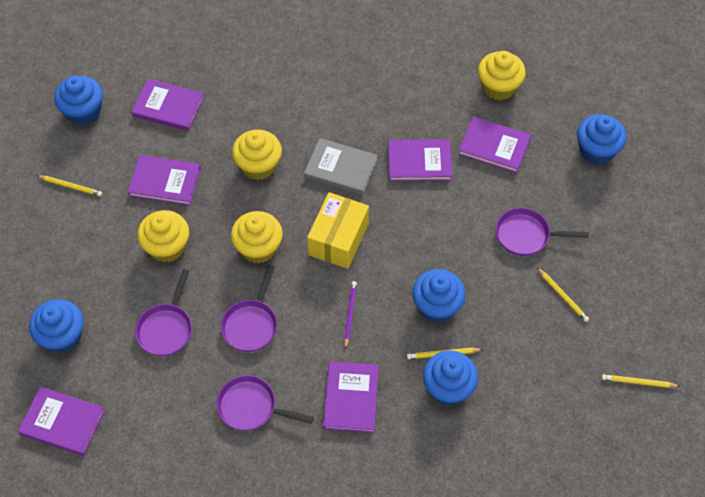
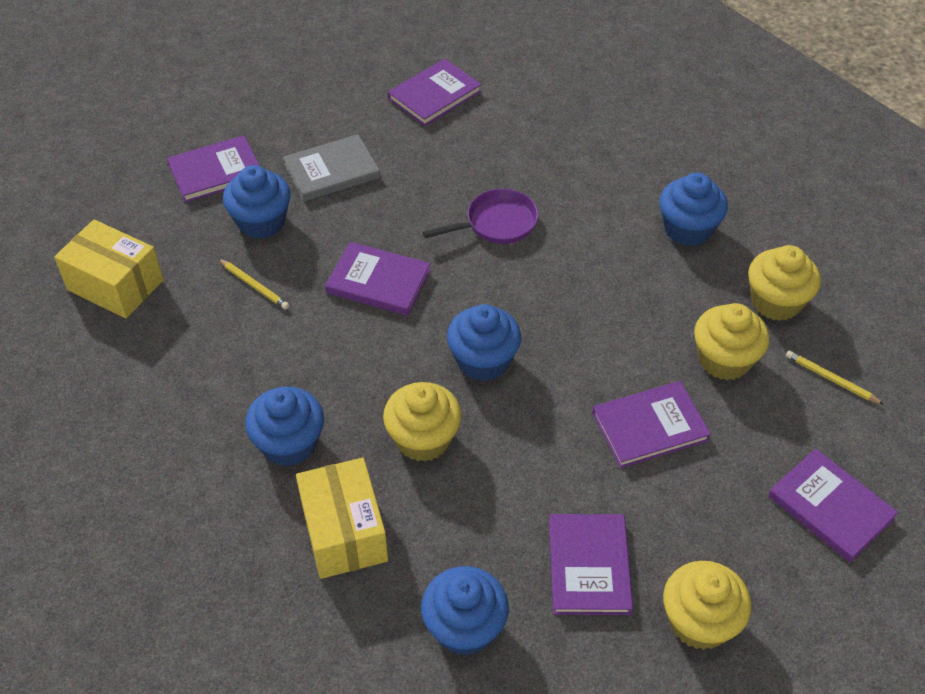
purple pan: [135,269,192,356] [216,375,314,431] [221,265,277,352] [496,208,589,256] = 4 -> [422,189,538,244] = 1
purple pencil: [344,281,357,350] = 1 -> none = 0
yellow box: [307,192,369,269] = 1 -> [54,219,164,318] [296,457,388,579] = 2
yellow pencil: [37,175,102,196] [407,348,483,359] [537,268,589,322] [602,374,680,388] = 4 -> [218,259,289,309] [786,351,884,405] = 2

